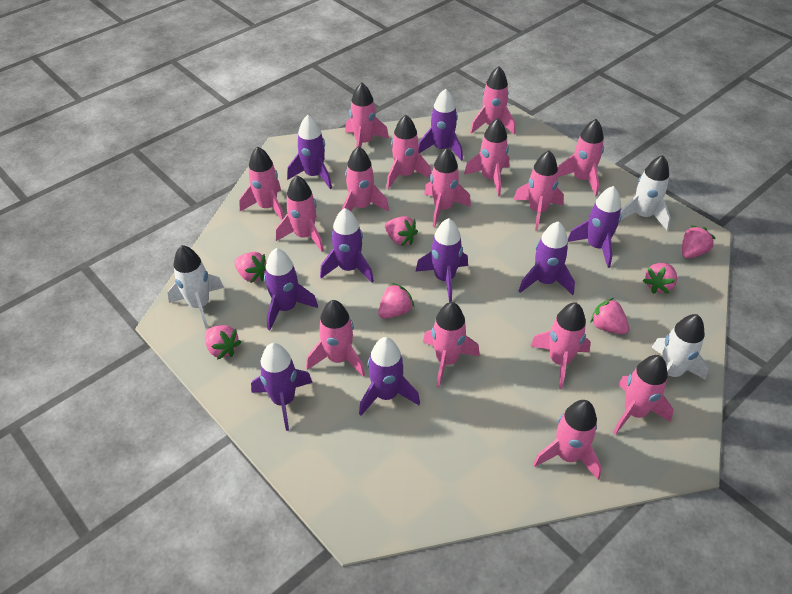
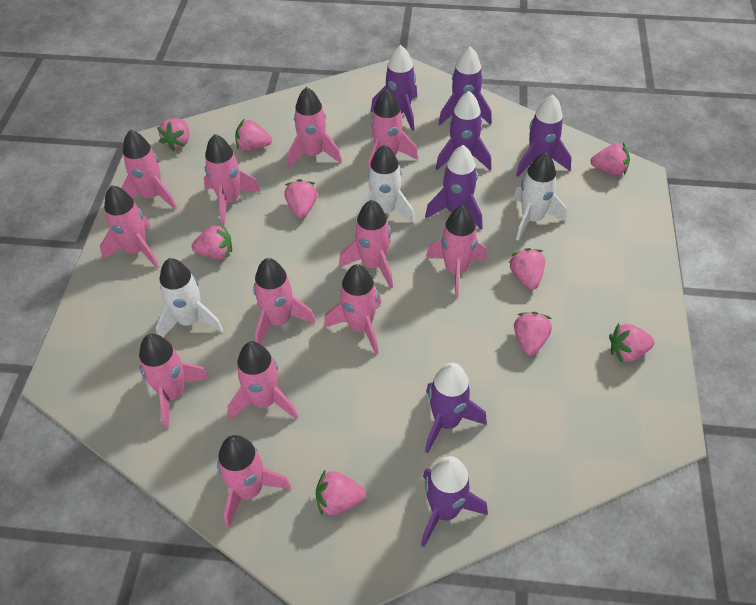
pink rocket: [239,147,284,221] [276,175,324,252] [306,300,365,377] [342,146,389,212] [345,82,389,148] [387,115,431,189] [423,302,480,388] [424,148,471,227] [464,118,509,196] [470,66,515,135] [514,150,564,231] [530,302,591,389] [533,400,601,480] [558,119,604,196] [613,355,674,435] = 15 -> [100,185,159,269] [121,130,177,210] [139,334,210,428] [204,134,261,225] [217,435,291,528] [228,342,298,420] [253,258,316,344] [287,87,342,168] [324,264,381,355] [339,200,393,289] [367,89,418,174] [426,206,487,298] = 12
pink strawberry: [205,325,242,360] [235,252,266,283] [378,283,414,319] [385,216,418,246] [590,298,629,334] [643,263,677,294] [682,225,716,258] = 7 -> [157,118,189,151] [192,224,232,260] [235,118,272,151] [284,179,317,218] [316,471,366,516] [509,248,545,290] [514,312,552,356] [590,143,630,176] [609,323,655,363] = 9
purple rocket: [251,343,313,431] [264,248,318,331] [287,115,332,189] [320,208,374,283] [359,337,420,416] [415,218,468,302] [418,89,463,161] [519,221,575,295] [568,186,622,268] = 9 -> [371,45,417,131] [421,456,488,547] [425,145,482,230] [425,363,487,453] [436,91,491,170] [439,46,492,125] [516,95,571,177] = 7

